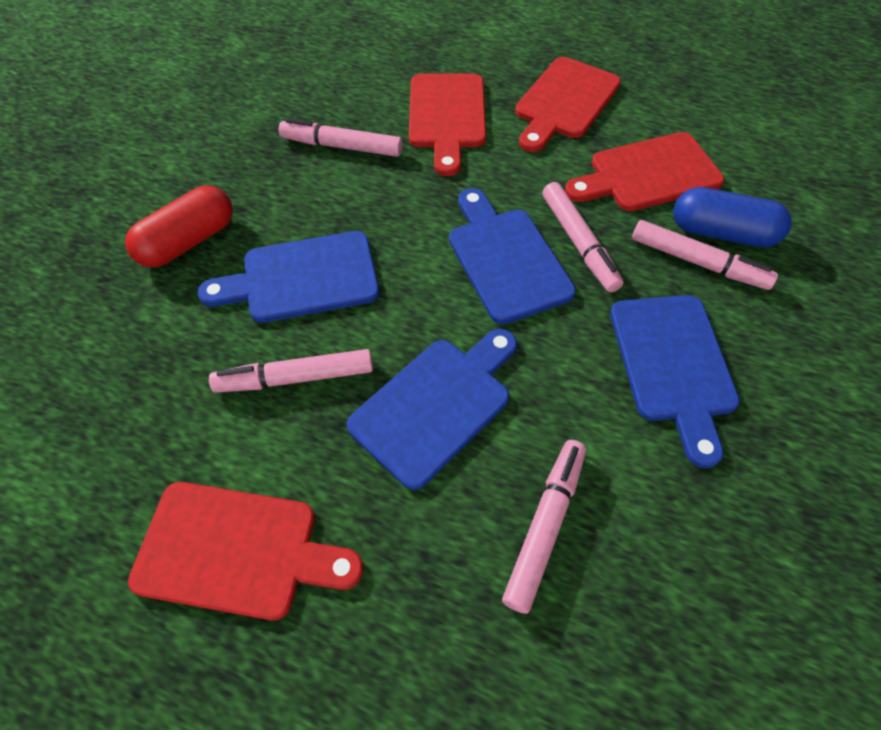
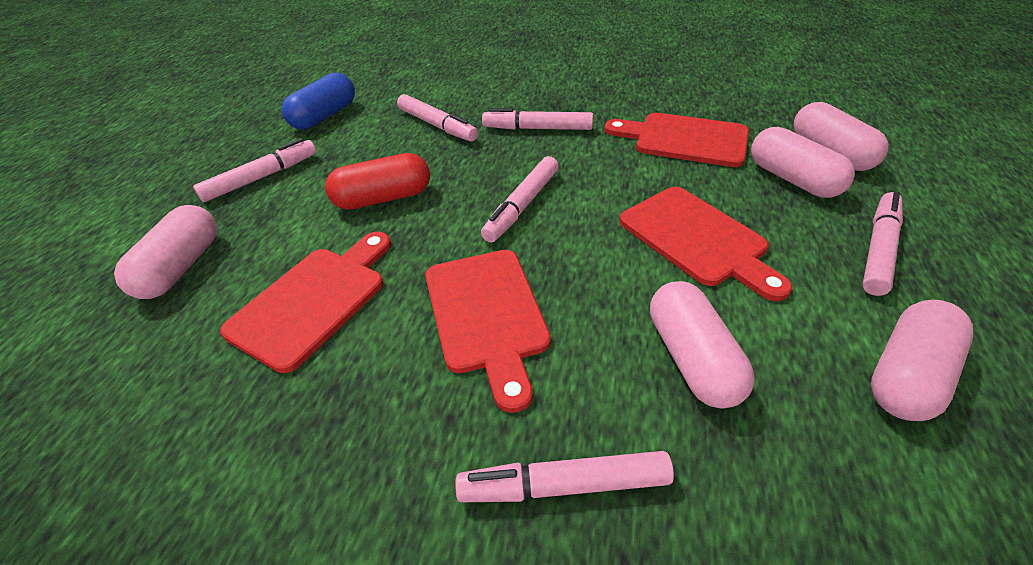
blue cutting board: [198,231,379,323] [347,329,517,490] [449,188,576,324] [610,295,740,468] = 4 -> none = 0
pink capsule: none = 0 -> [114,205,217,299] [650,281,755,409] [751,127,855,198] [794,102,889,171] [871,300,973,421] = 5
pink marker: [209,349,373,393] [279,118,402,157] [502,440,586,614] [542,182,624,292] [632,220,778,290] = 5 -> [193,138,316,202] [397,94,478,142] [455,451,674,502] [481,156,559,243] [482,108,593,130] [862,192,903,296] = 6

